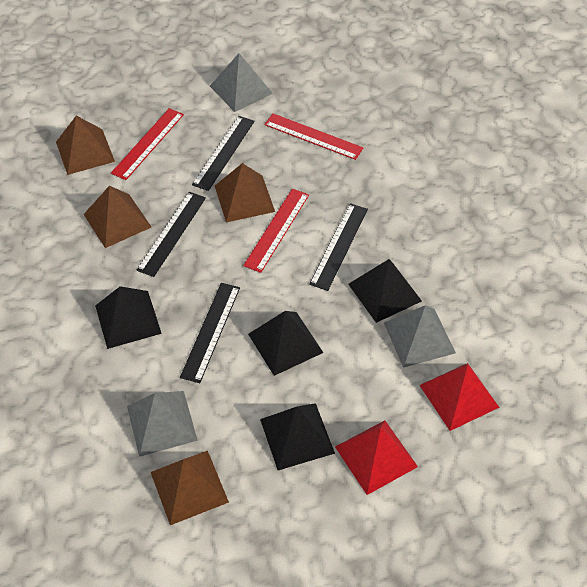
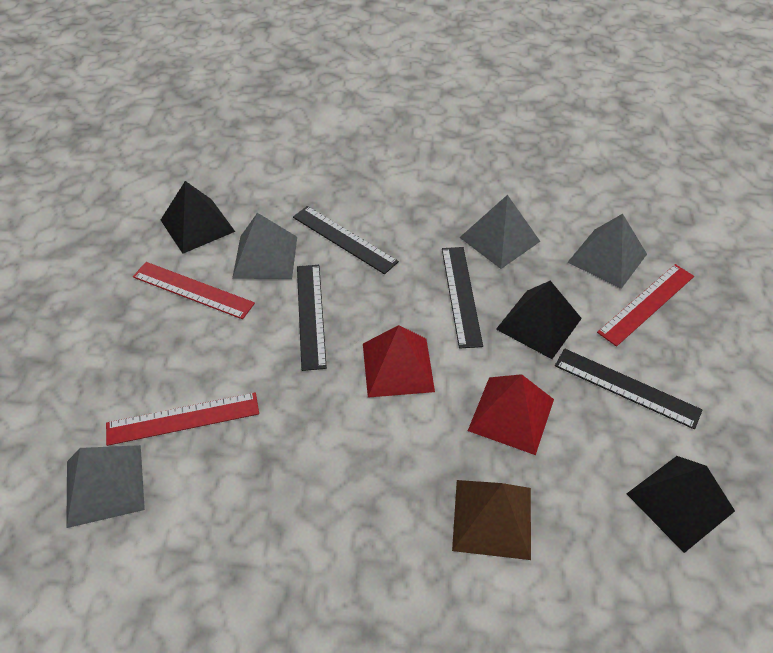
black pyramid: [95,286,162,349] [248,311,323,376] [260,403,335,470] [348,259,422,323] = 4 -> [161,181,235,254] [496,281,582,359] [627,456,735,553] = 3
brown pyramid: [56,116,115,175] [84,186,151,248] [151,451,229,525] [215,163,275,222] = 4 -> [452,480,531,560] = 1
grey pyramid: [127,391,198,457] [210,53,273,112] [384,305,456,368] = 3 -> [66,445,145,528] [232,213,297,279] [459,195,540,269] [568,214,647,289] = 4

